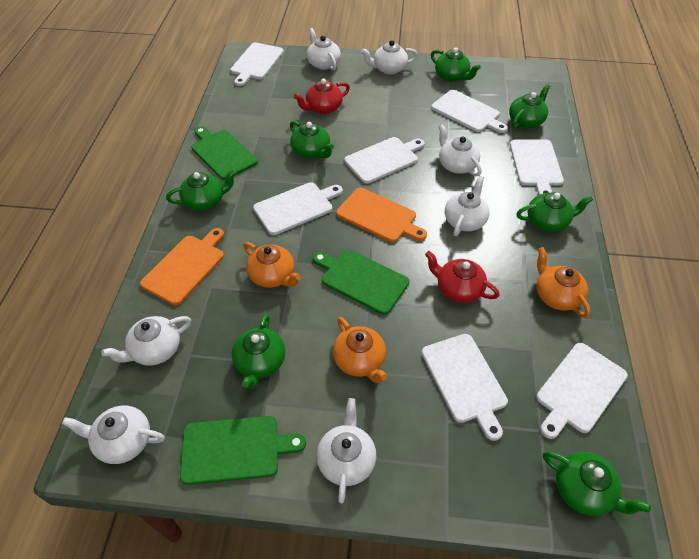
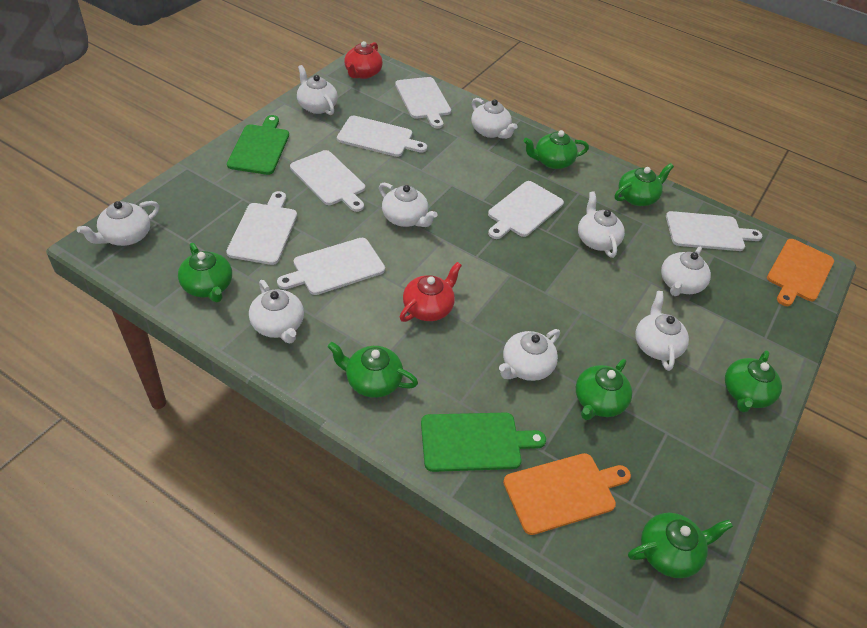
green cutting board: [180,416,306,485] [191,126,258,180] [313,250,409,315] = 3 -> [227,115,289,175] [421,413,546,472] = 2
orange teapot: [243,242,301,288] [333,317,387,383] [536,247,591,318] = 3 -> none = 0
white teapot: [62,405,165,464] [101,316,191,366] [307,28,341,71] [317,398,376,503] [361,40,418,75] [438,124,482,176] [445,176,489,236] = 7 -> [77,201,160,246] [249,280,304,343] [297,65,338,115] [379,183,437,227] [471,98,517,139] [499,329,560,381] [578,191,625,258] [635,291,689,371] [661,247,711,296] = 9

